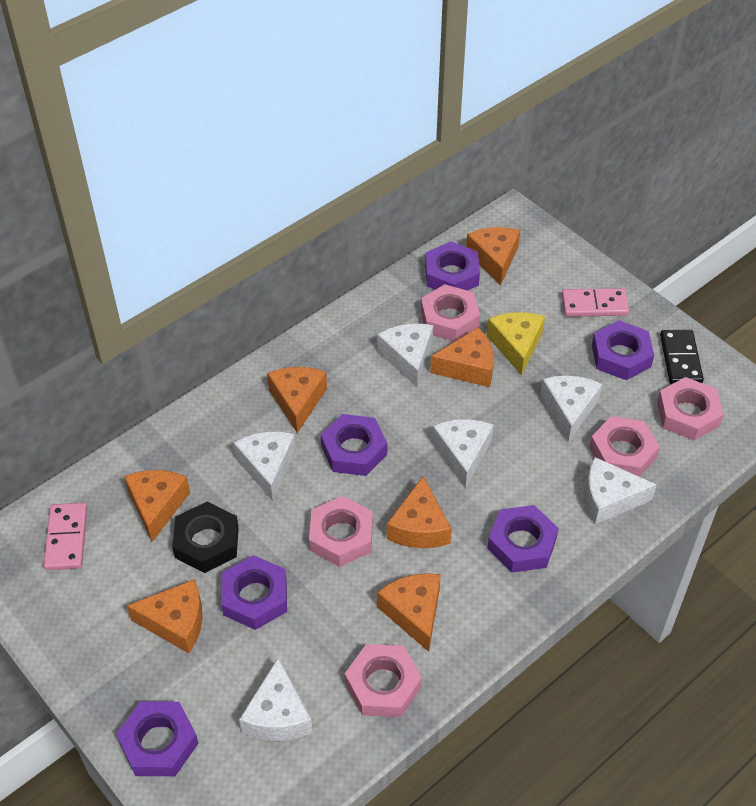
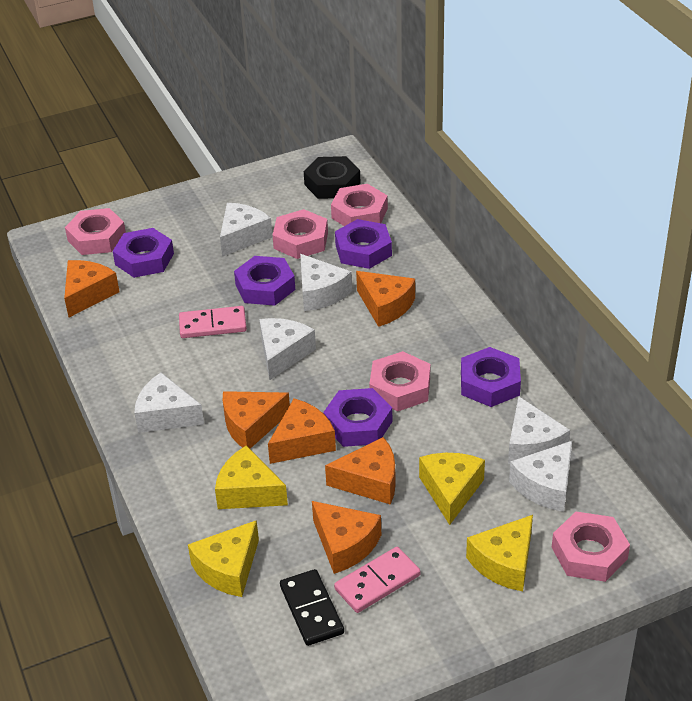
orange cheese: [124,470,190,542] [127,579,203,653] [267,367,327,433] [377,573,441,652] [387,476,452,548] [430,327,494,387] [466,227,520,286] = 7 -> [64,260,120,317] [223,391,290,449] [268,398,336,464] [312,501,381,574] [325,437,396,505] [356,271,415,327] = 6
purple nut: [116,702,199,776] [221,555,287,630] [321,414,387,476] [425,241,480,291] [487,505,559,573] [592,320,654,380] = 6 -> [113,228,174,278] [234,256,295,306] [323,388,392,447] [335,219,392,269] [461,347,521,407] = 5
yellow cheese: [487,312,545,375] = 1 -> [188,520,259,597] [215,445,288,509] [419,453,485,525] [466,515,533,591] = 4

